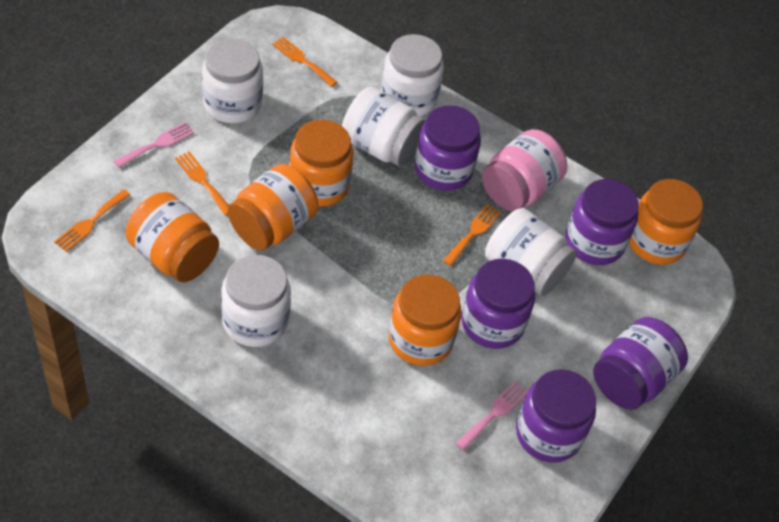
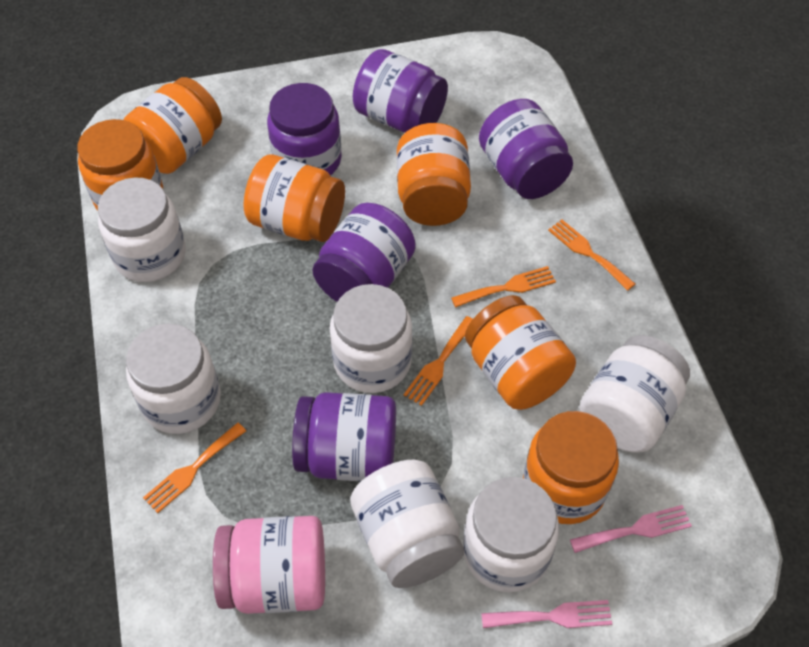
orange jar: [126,192,219,282] [228,164,318,251] [289,120,354,207] [388,274,462,366] [629,179,703,265] = 5 -> [77,119,163,211] [123,77,222,174] [244,154,345,242] [397,123,471,226] [465,295,576,410] [523,411,619,524] = 6
white jar: [202,39,263,124] [221,255,291,347] [342,87,426,166] [381,34,444,116] [485,208,577,296] = 5 -> [98,177,186,282] [126,324,221,434] [329,284,412,393] [350,460,464,588] [463,477,559,593] [579,335,690,453] = 6

